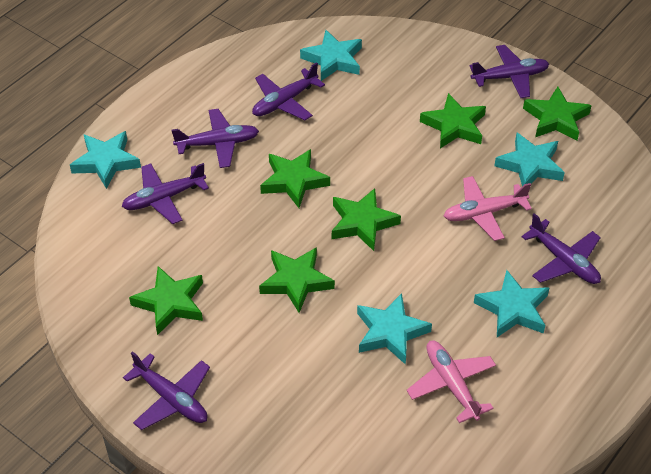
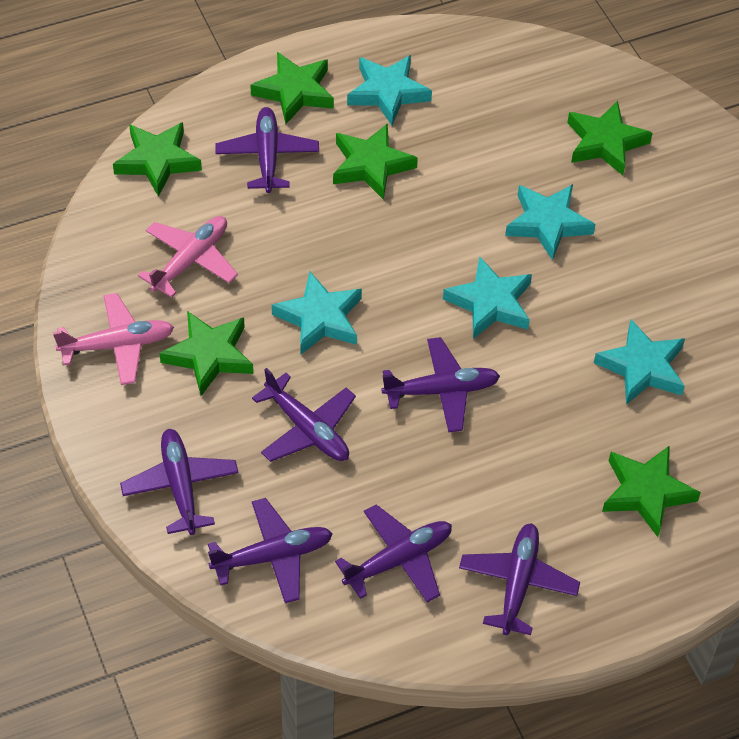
purple plane: [122,163,209,224] [123,351,210,430] [172,109,259,168] [252,62,325,120] [470,45,549,98] [521,213,601,284] = 6 -> [120,429,239,535] [208,498,333,603] [215,107,319,193] [252,368,356,462] [335,504,452,603] [381,337,500,432] [459,523,580,635] = 7

